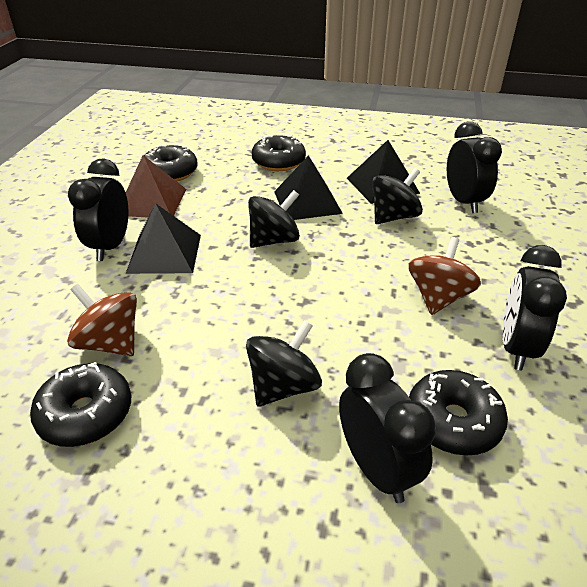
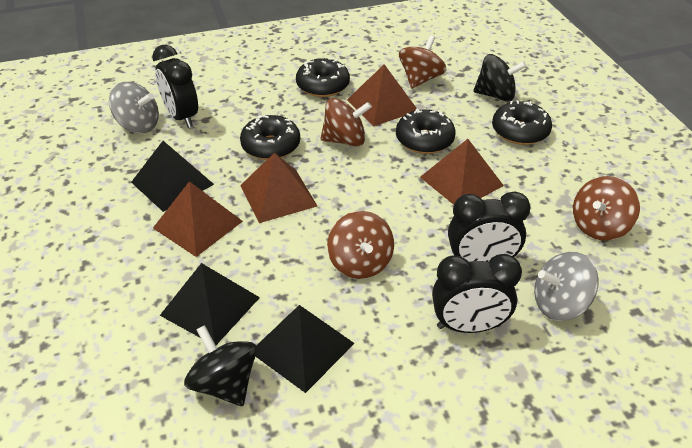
black clock: [68,158,128,261] [339,353,436,503] [447,121,502,213] [502,245,567,371] = 4 -> [152,45,198,128] [432,254,522,333] [448,191,531,262] = 3
black spinning top: [246,320,322,407] [248,190,300,248] [372,168,423,224] = 3 -> [184,325,257,406] [473,54,526,102] = 2
brown pyramid: [126,155,187,217] = 1 -> [153,181,243,257] [240,153,317,223] [347,64,417,127] [420,139,504,205] = 4
brown spinning top: [67,284,137,356] [408,237,481,315] = 2 -> [320,98,372,147] [327,211,394,279] [399,35,446,89] [573,176,640,241] = 4
grey spinning top: none = 0 -> [109,82,159,134] [534,252,599,321] = 2

